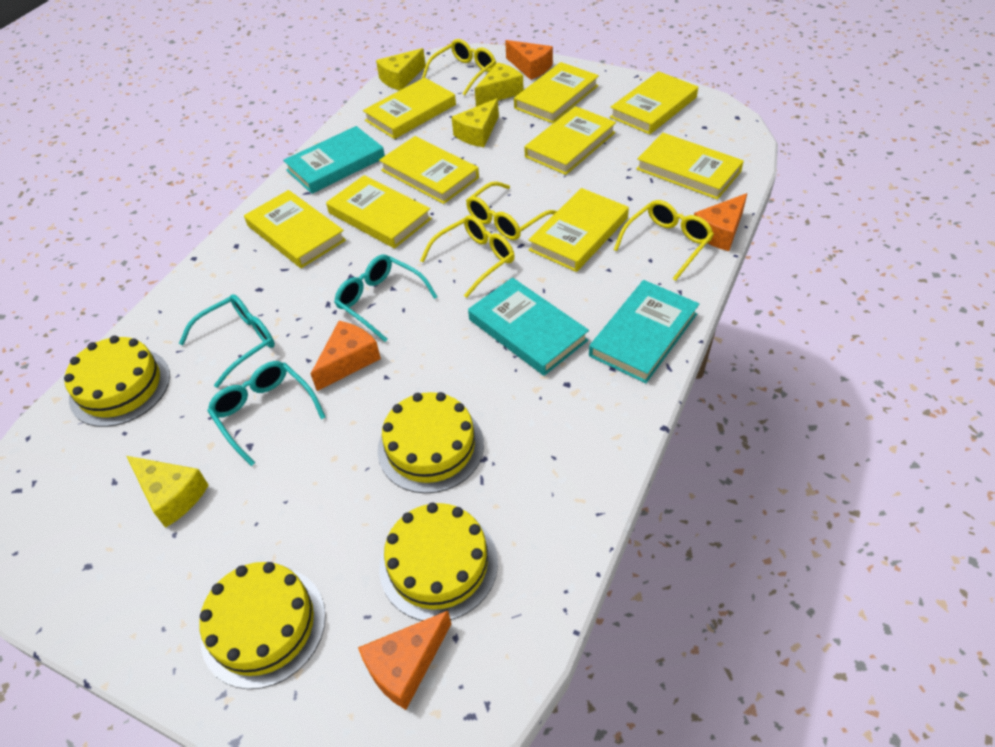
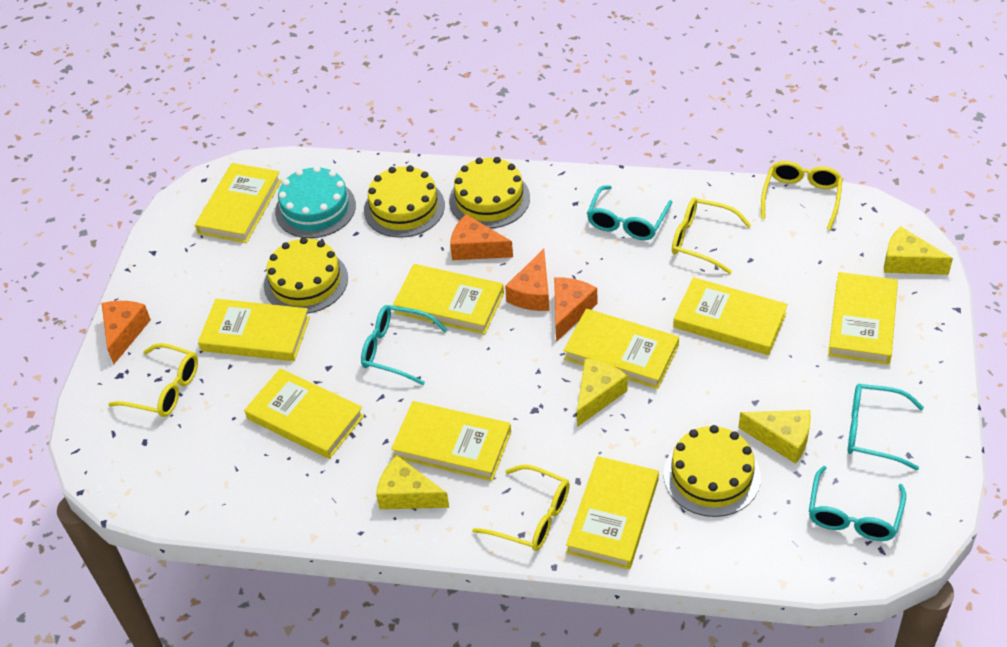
turquoise book: [283,126,385,194] [468,278,589,376] [589,280,699,383] = 3 -> none = 0
turquoise cake: none = 0 -> [275,166,356,238] = 1
turquoise glasses: [179,294,275,388] [207,361,326,466] [334,254,437,342] = 3 -> [361,305,448,385] [587,185,672,240] [809,466,906,541] [848,384,924,470] = 4

